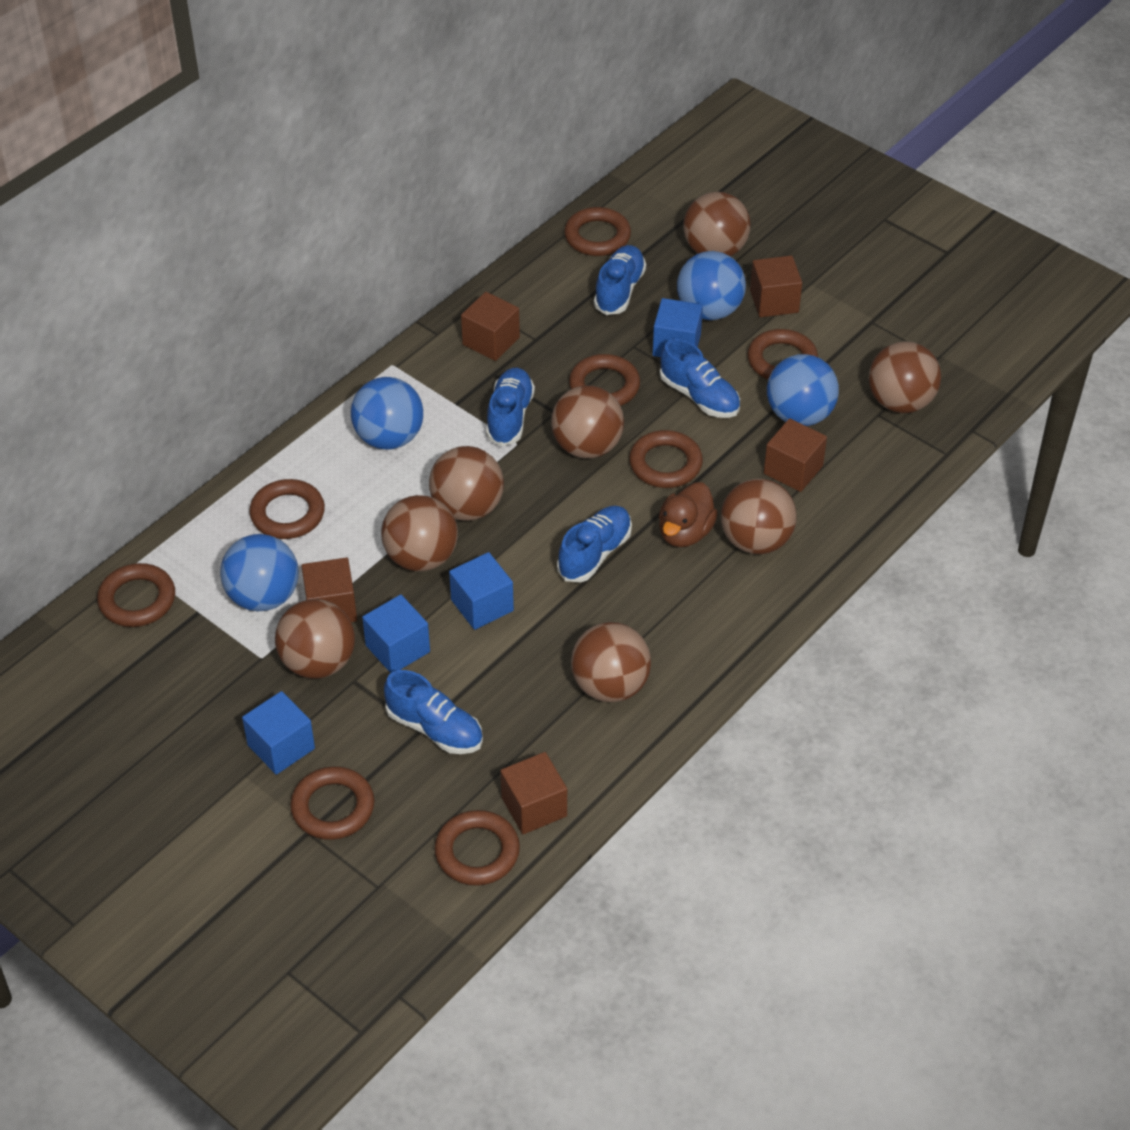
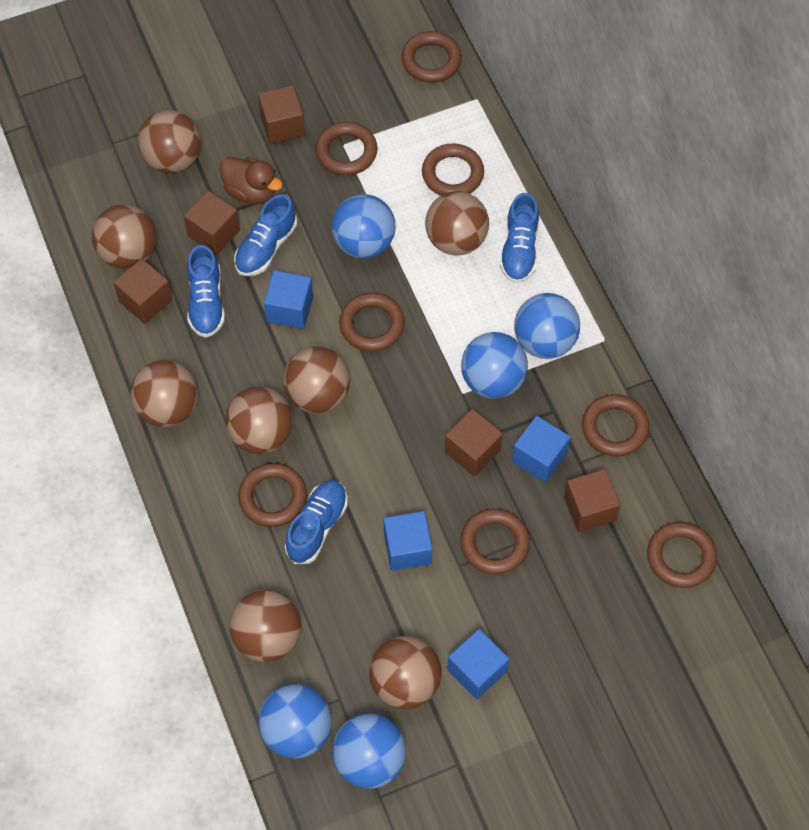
blue ball: [220,534,299,612] [351,377,423,450] [677,251,746,320] [767,354,839,426] = 4 -> [258,684,332,759] [332,194,395,259] [332,713,406,789] [461,332,528,399] [514,293,580,359] = 5
blue shoe: [384,670,483,754] [486,368,535,446] [557,506,632,582] [594,245,646,315] [660,339,740,418] = 5 -> [187,245,225,338] [234,194,297,276] [285,480,348,564] [500,193,539,283] = 4

